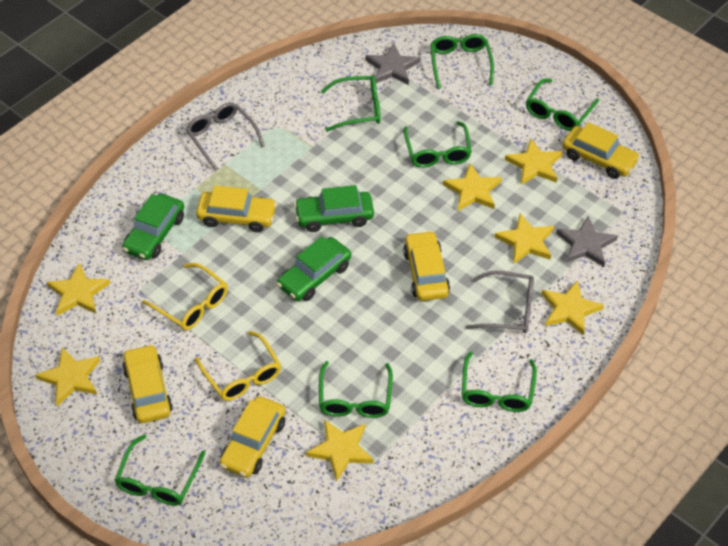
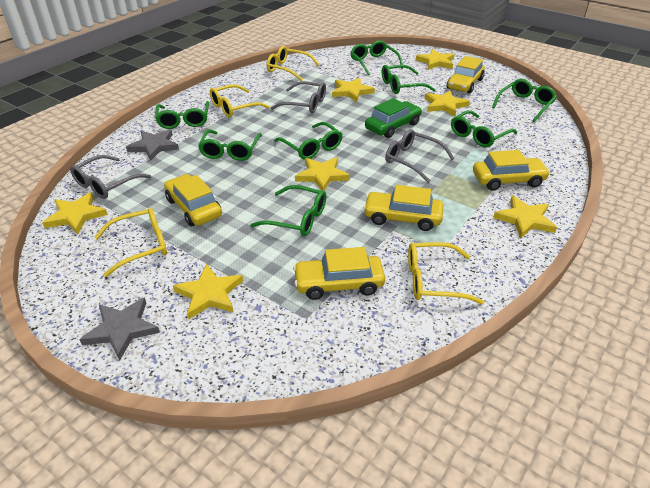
green car: [122,193,184,260] [277,236,351,301] [294,185,374,232] = 3 -> [365,98,422,138] = 1
green glasses: [114,435,206,506] [319,361,393,418] [321,76,381,132] [404,121,472,167] [430,34,494,89] [461,351,537,412] [526,78,599,131] = 7 -> [155,101,209,129] [198,129,262,161] [250,185,326,236] [274,122,342,160] [350,40,403,76] [382,65,436,94] [451,110,517,147] [492,79,557,122] = 8
grey glasses: [186,102,265,171] [466,271,534,333] = 2 -> [70,155,151,199] [271,81,326,113] [385,129,455,183] = 3
yellow glasses: [142,263,228,330] [195,331,281,401] = 2 -> [95,208,167,277] [210,84,270,117] [267,46,320,81] [408,242,484,304] = 4

